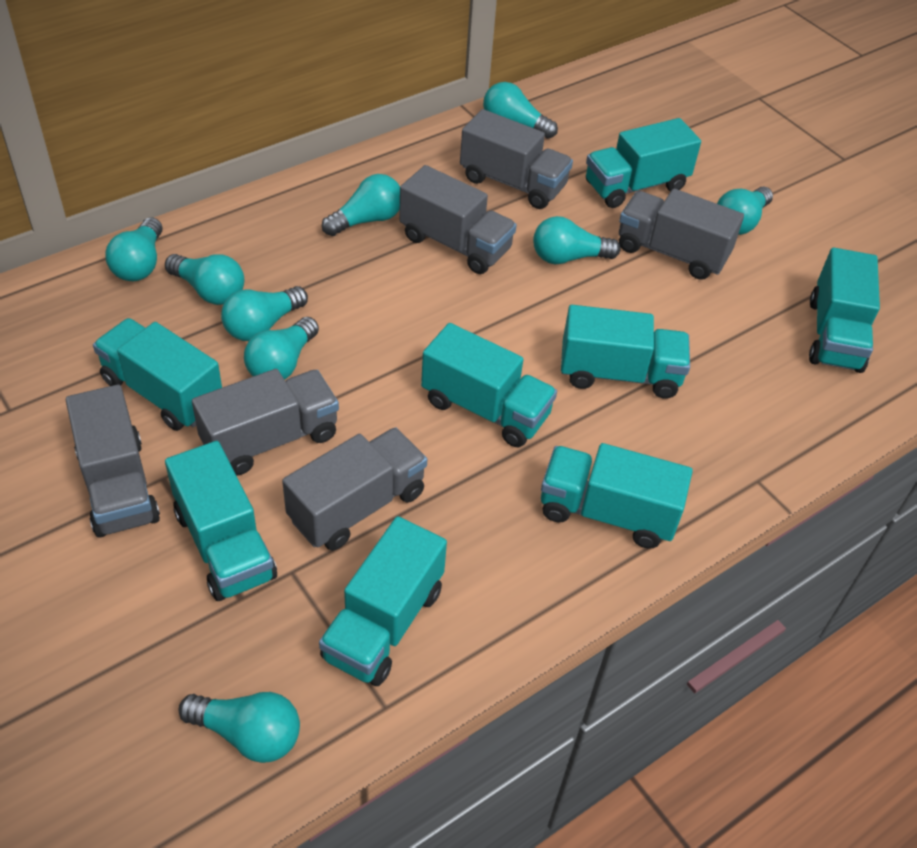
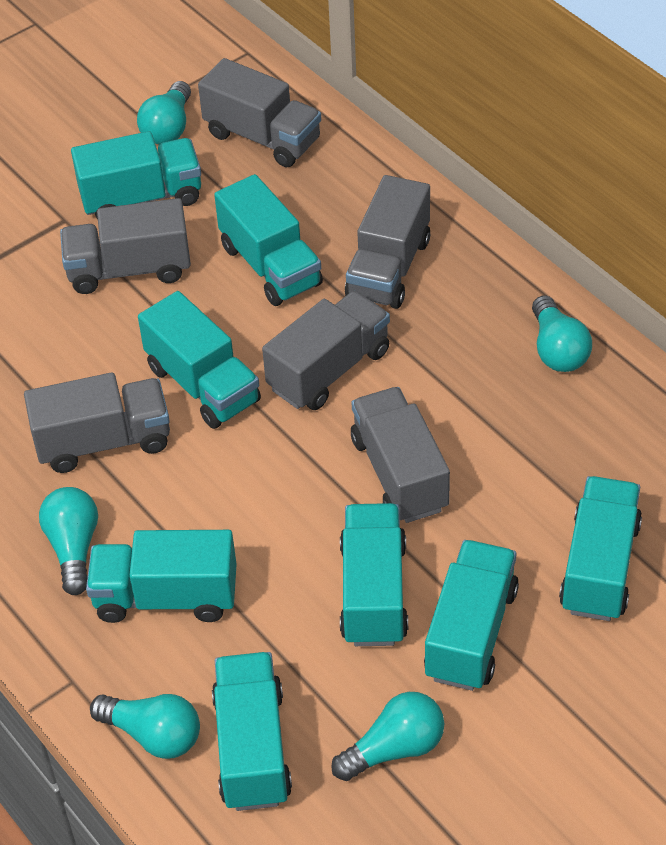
turquoise light bulb: [105,217,163,281] [165,254,244,305] [179,692,300,763] [221,286,308,341] [244,317,319,380] [322,174,400,236] [483,82,558,139] [533,216,621,264] [717,187,773,235] = 9 -> [39,487,98,595] [90,694,200,759] [137,81,191,145] [331,692,444,781] [532,295,592,372] = 5

